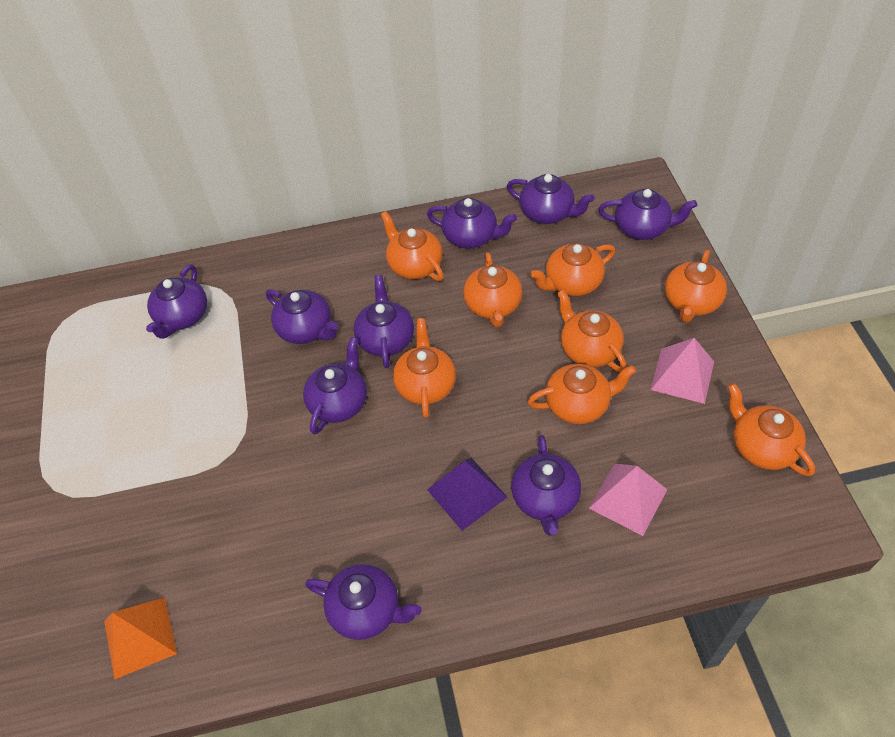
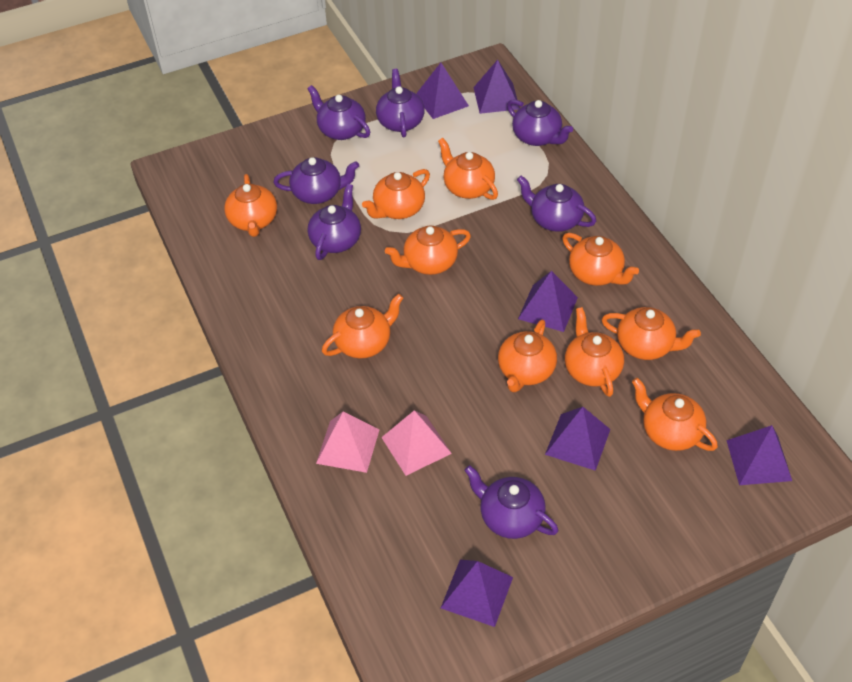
orange pyramid: [104,597,177,680] = 1 -> none = 0
orange teapot: [381,211,444,281] [393,318,456,418] [463,252,522,328] [528,364,636,424] [530,243,615,296] [557,290,627,372] [665,250,727,323] [728,383,815,476] = 8 -> [224,174,277,237] [322,294,403,358] [362,169,430,219] [385,226,471,275] [438,138,498,200] [498,319,557,392] [562,233,639,286] [565,307,624,397] [602,307,701,360] [632,378,718,451] = 10
purple pyramid: [427,458,507,531] = 1 -> [416,63,469,119] [441,560,513,627] [473,60,520,114] [518,271,578,332] [545,407,610,471] [726,425,792,485] = 6
purple teapot: [146,264,207,339] [266,289,339,344] [303,337,367,434] [305,564,422,640] [354,275,414,368] [427,198,517,249] [507,174,594,224] [511,435,581,536] [598,189,697,240] = 9 -> [273,157,359,204] [307,85,370,140] [308,184,361,260] [376,69,425,138] [464,465,558,539] [507,99,573,146] [517,175,596,232] = 7

